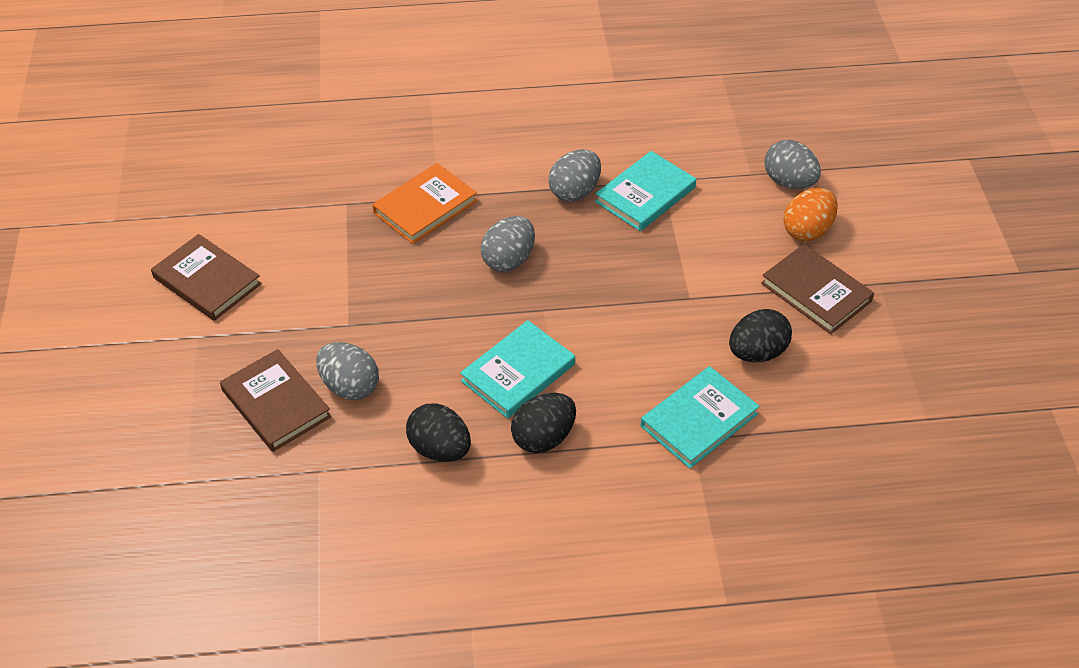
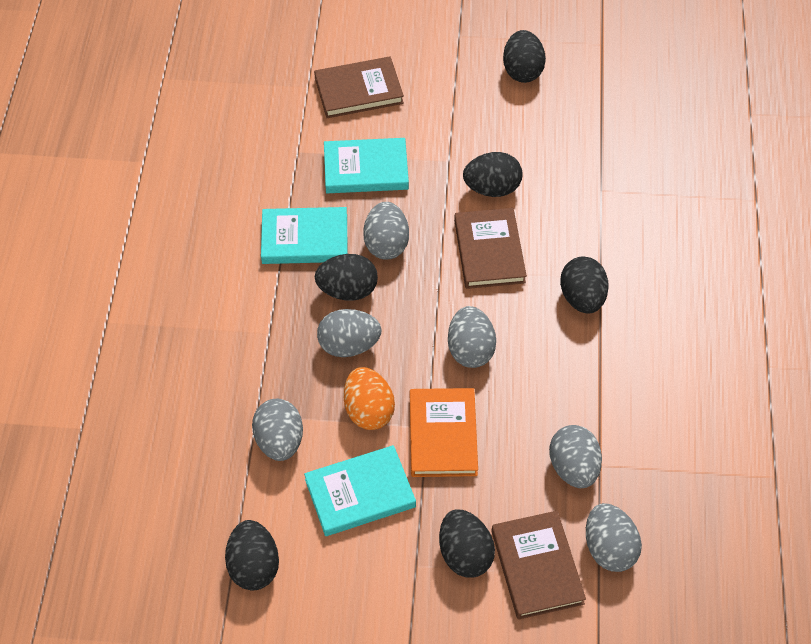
black egg: [406,403,471,462] [511,393,576,453] [729,309,792,362] = 3 -> [225,520,279,590] [315,254,378,301] [439,509,495,577] [463,152,523,197] [503,30,546,83] [560,257,609,314] = 6
grey egg: [316,342,379,400] [480,216,535,272] [548,149,601,202] [764,140,821,189] = 4 -> [252,399,303,461] [317,309,381,357] [363,202,409,260] [448,306,496,368] [549,425,602,488] [586,503,642,572] = 6

